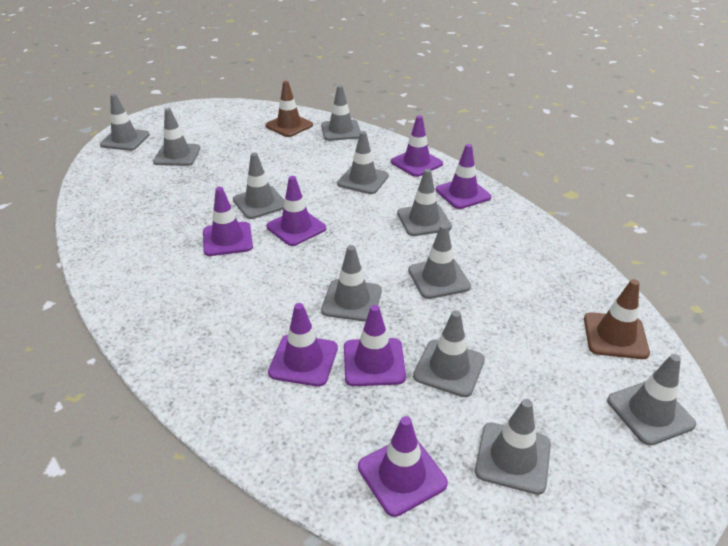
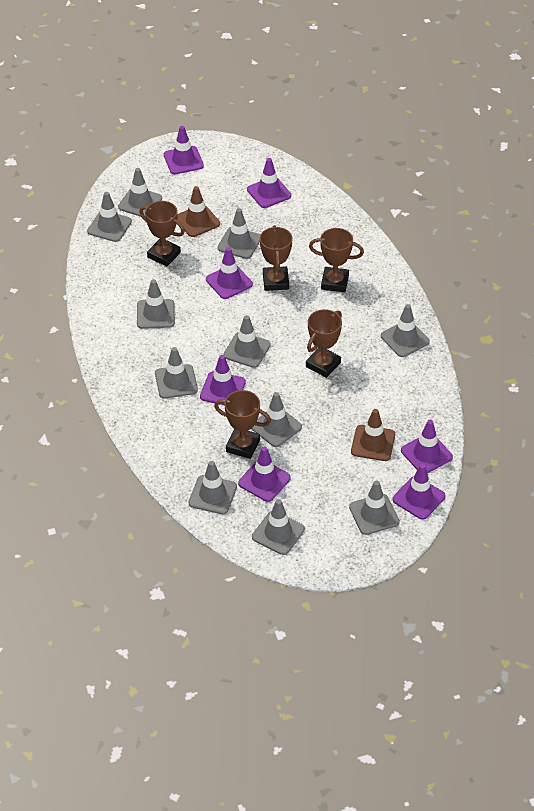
brown trophy: none = 0 -> [139,201,185,267] [214,390,271,459] [260,225,293,291] [306,309,342,378] [309,228,364,292] = 5

